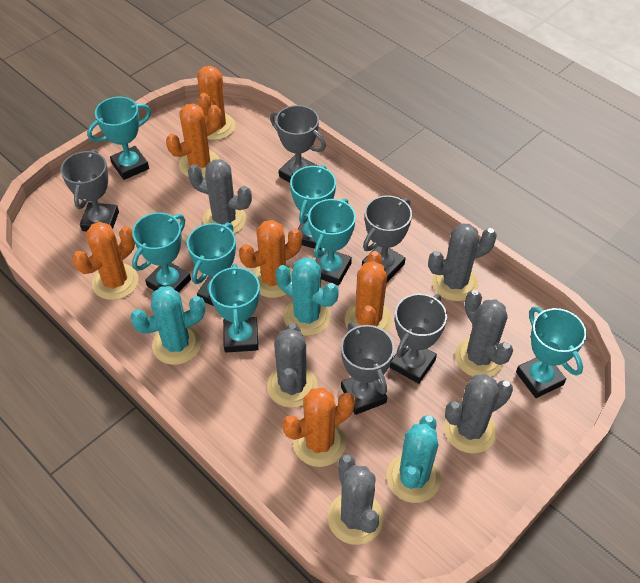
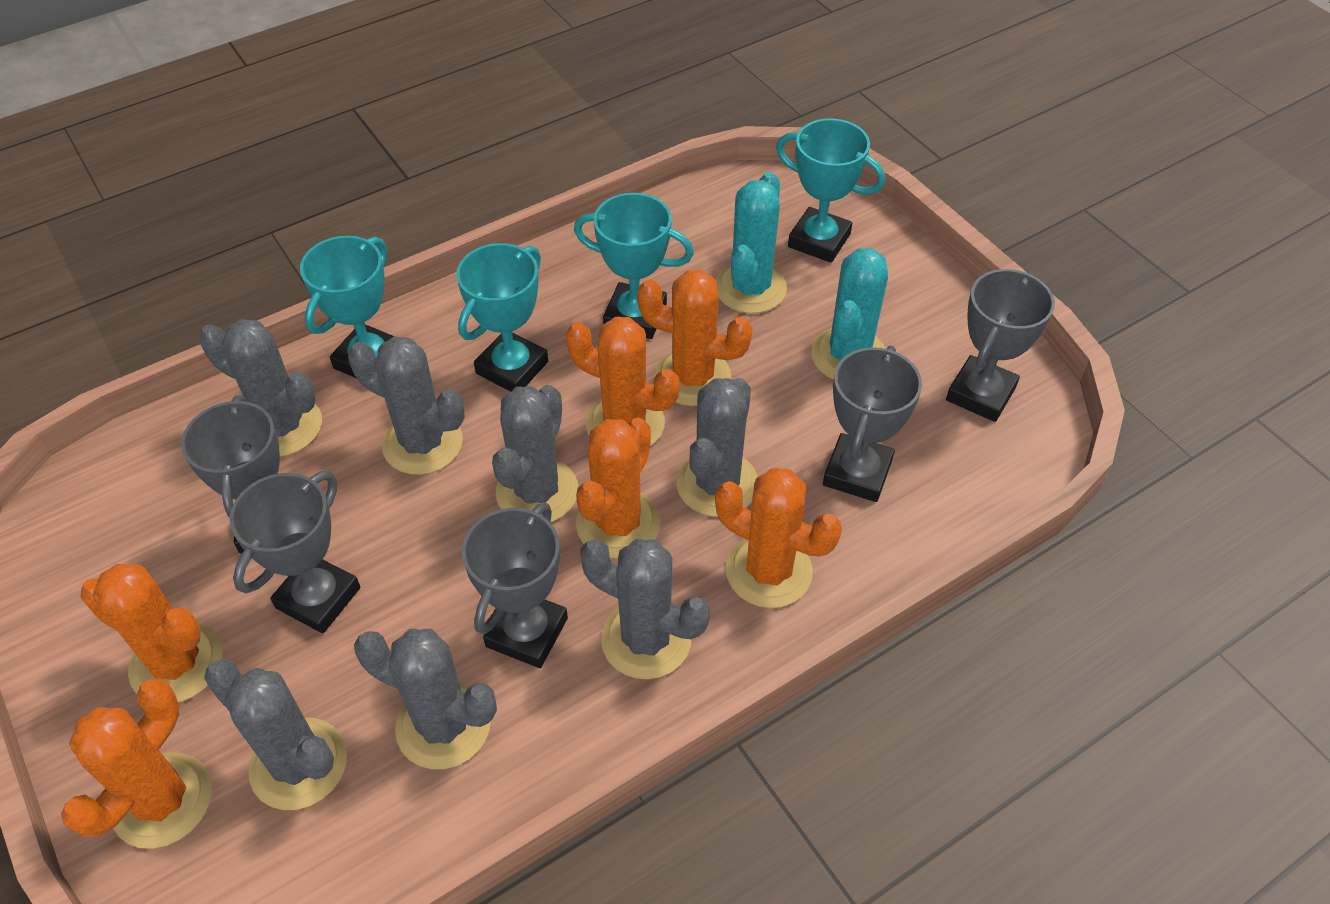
grey cactus: [188,159,252,234] [267,323,318,408] [328,454,384,545] [428,223,497,301] [444,374,513,453] [455,290,513,377] = 6 -> [199,319,322,457] [204,659,347,810] [348,337,465,475] [354,629,497,769] [492,385,578,522] [580,539,710,679] [676,378,758,517] = 7
turquoise cactus: [130,286,206,365] [276,257,339,336] [387,415,441,503] = 3 -> [716,172,787,314] [811,248,888,380] = 2
turquoise trophy: [87,97,151,180] [132,212,191,292] [187,222,236,306] [209,264,260,353] [290,165,336,250] [308,198,356,286] [516,307,586,398] = 7 -> [300,236,395,378] [456,243,548,392] [574,193,694,339] [776,119,885,263] = 4

